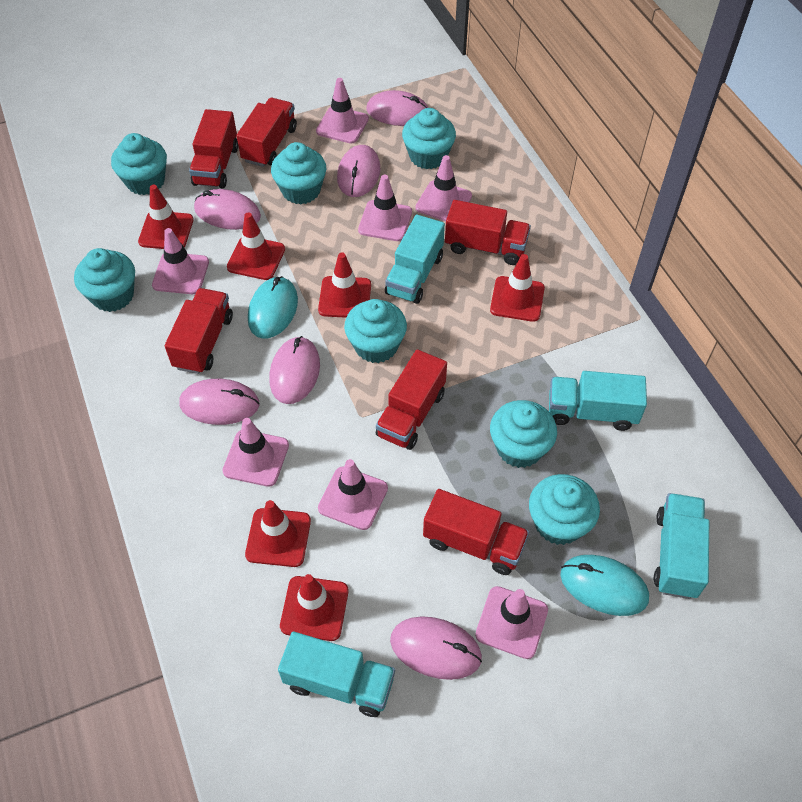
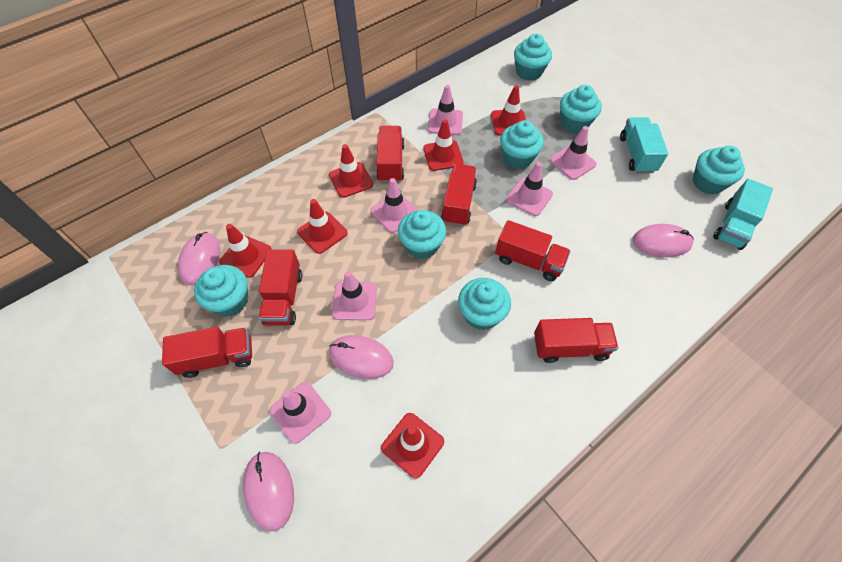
pink mouse: [179,379,259,425] [194,189,261,230] [269,336,320,404] [337,145,380,197] [366,90,429,126] [390,616,482,680] = 6 -> [178,232,220,285] [243,452,294,531] [329,335,394,379] [633,224,694,257] = 4
pink traffic cone: [152,228,209,294] [223,418,289,487] [316,78,369,144] [318,459,388,530] [358,175,412,241] [415,155,472,221] [475,586,548,659] = 7 -> [270,382,331,444] [332,271,377,320] [371,178,417,233] [428,85,463,135] [506,162,553,216] [550,126,597,180] = 6
turquoise mouse: [248,276,298,338] [560,555,649,616] = 2 -> none = 0
turquoise truck: [278,632,395,717] [385,214,445,304] [549,371,647,431] [654,493,709,599] = 4 -> [620,117,668,173] [713,179,773,250] = 2

